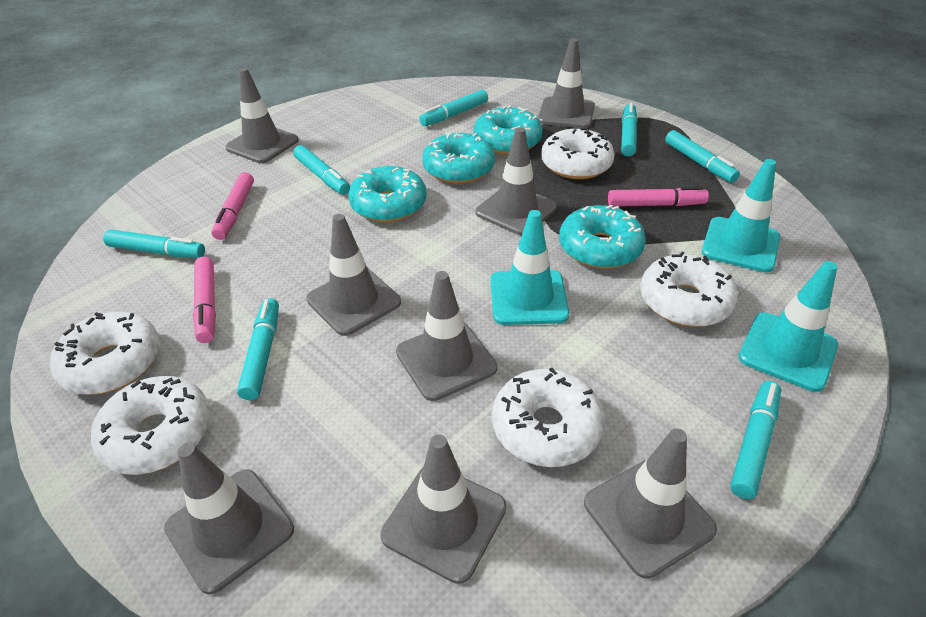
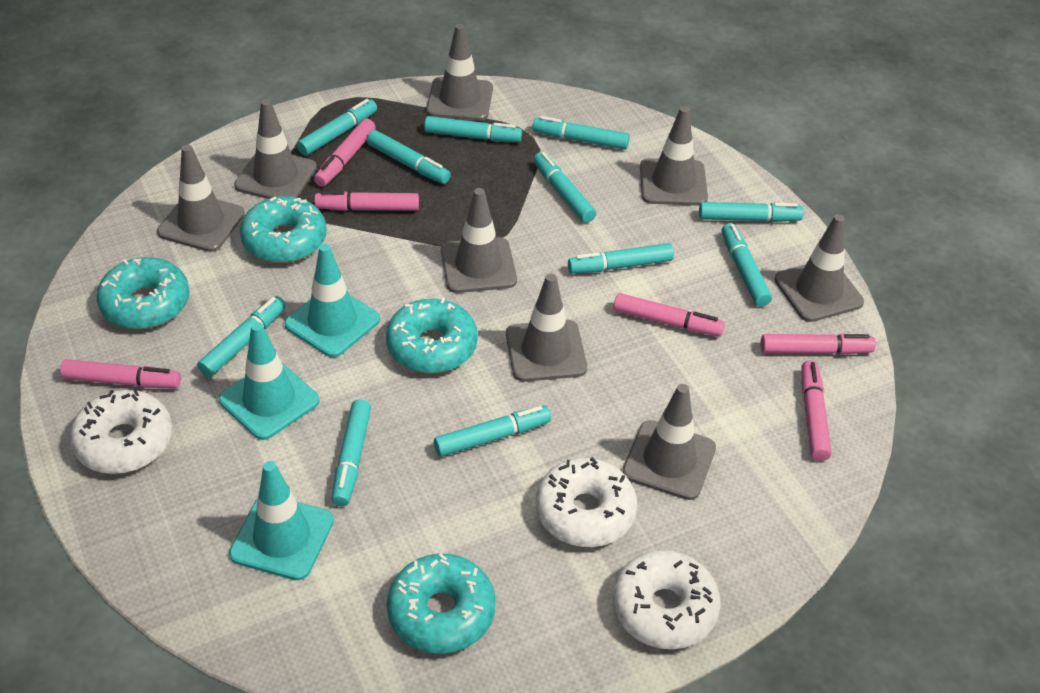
pink marker: [193,257,216,343] [211,172,254,240] [608,187,709,206] = 3 -> [60,359,181,388] [314,118,376,187] [314,191,419,211] [613,293,725,336] [760,334,876,355] [802,360,832,461] = 6
turquoise marker: [103,230,205,258] [237,298,279,400] [293,145,350,195] [419,90,488,126] [621,103,638,156] [665,130,740,183] [730,381,781,499] = 7 -> [197,296,286,377] [297,99,377,156] [332,399,371,506] [367,130,451,184] [424,116,522,142] [434,406,551,457] [532,116,630,150] [533,152,596,223] [568,243,674,274] [699,202,803,222] [722,223,772,306] = 11
white donut: [50,312,160,395] [91,376,210,475] [492,367,604,467] [541,128,615,179] [640,252,738,327] = 5 -> [70,390,172,474] [536,457,637,547] [612,550,721,649] = 3

